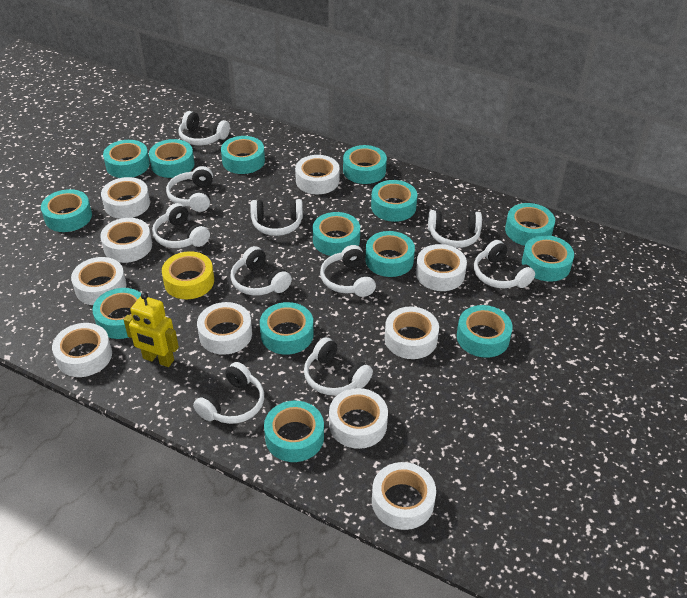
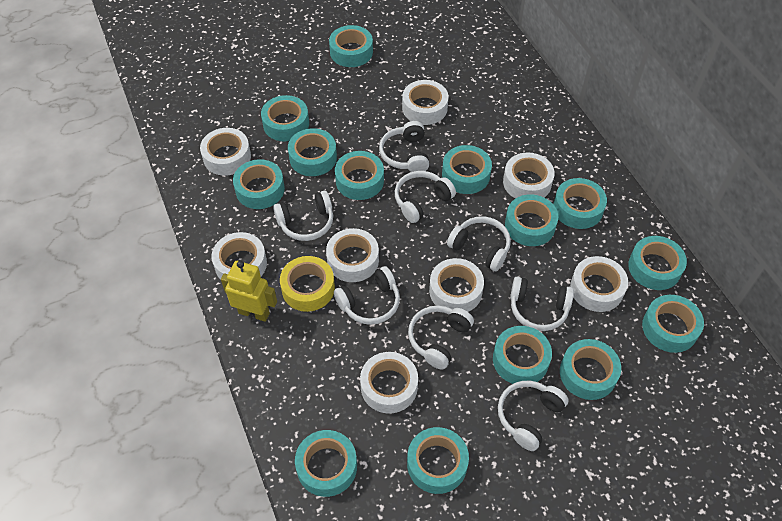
white headphones: [152,203,210,248] [166,166,213,212] [179,111,230,145] [193,362,264,424] [230,246,292,296] [250,199,303,236] [304,337,373,396] [320,245,376,297] [428,210,482,248] [474,240,535,288] = 10 -> [273,191,333,241] [334,266,400,325] [379,121,429,172] [395,171,456,223] [408,306,474,370] [447,216,511,271] [498,381,569,451] [510,276,574,331] = 8
white tape: [52,323,112,377] [71,257,126,305] [100,218,152,263] [101,177,150,219] [197,302,252,355] [295,155,340,194] [329,388,388,449] [372,462,436,530] [385,306,439,359] [416,244,467,291] = 10 -> [200,128,251,176] [212,232,267,280] [326,228,379,282] [360,352,418,414] [402,80,448,125] [429,258,484,312] [503,152,555,199] [570,256,628,312] = 8

